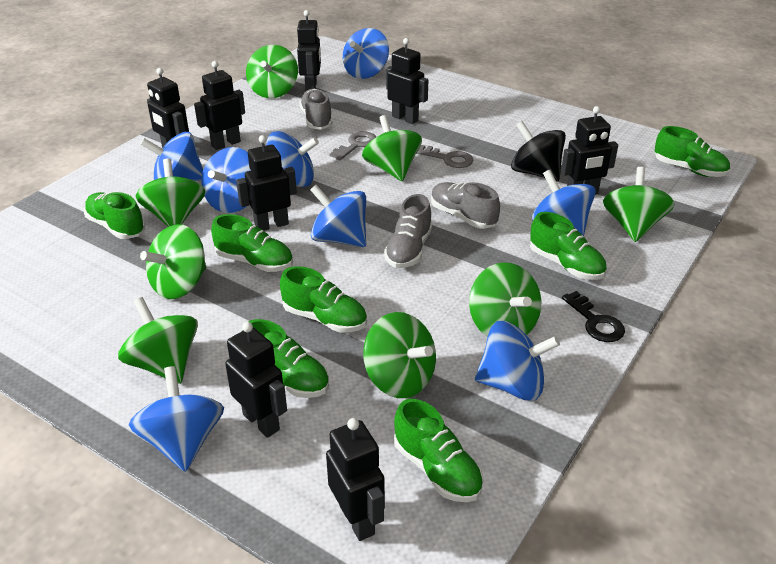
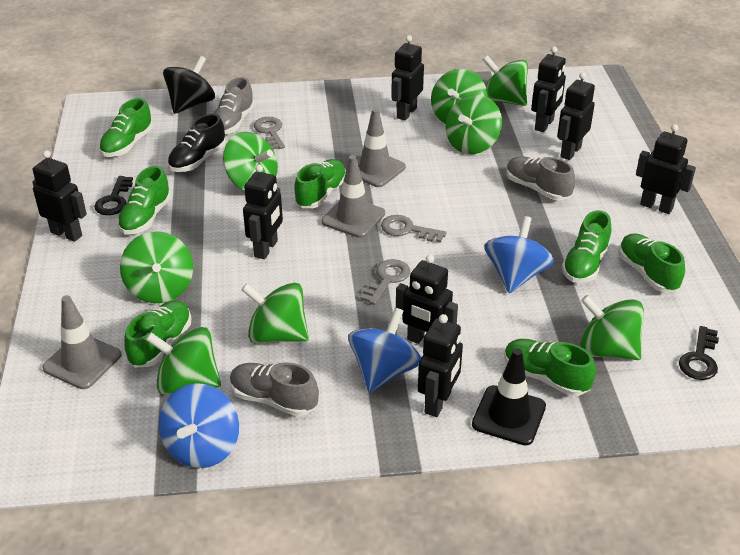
black key: [562,291,625,342] = 1 -> [94,176,133,215] [679,326,719,380] = 2
black shoe: none = 0 -> [168,114,226,172] = 1
black traffic cone: none = 0 -> [472,348,546,445] = 1
blue spinning top: [129,366,224,472] [140,132,203,181] [201,147,251,213] [266,131,319,187] [310,185,366,247] [343,28,389,79] [475,321,560,401] [532,170,596,236] = 8 -> [159,383,239,468] [348,308,422,392] [484,216,554,293] = 3
grey key: [329,131,376,160] [416,145,473,168] = 2 -> [254,117,285,150] [361,259,410,305] [381,215,446,243] = 3
grey traffic cone: none = 0 -> [42,295,122,389] [321,155,385,238] [345,108,406,187] = 3

